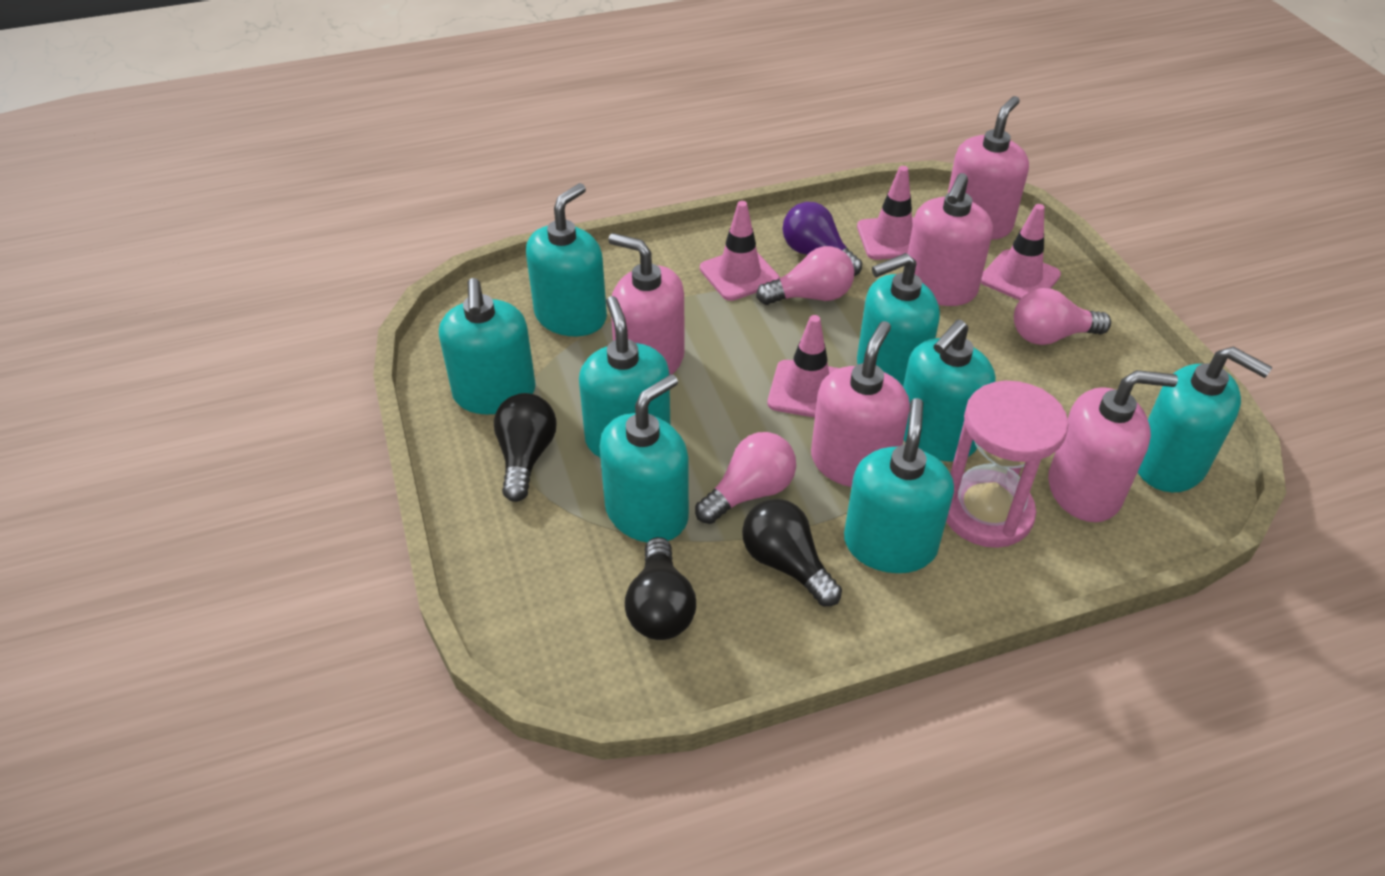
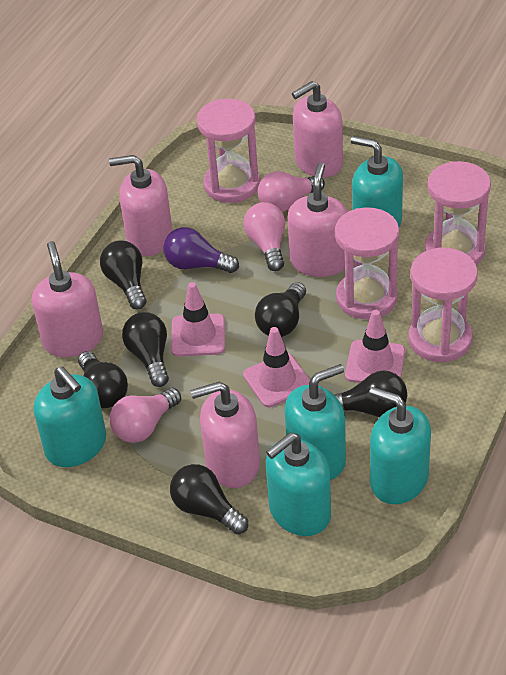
black light bulb: [494,393,557,502] [625,537,696,640] [742,499,842,606] = 3 -> [78,351,128,408] [100,241,146,310] [122,312,169,387] [170,464,248,534] [255,282,306,337] [333,370,407,417] = 6
pink hourglass: [946,381,1068,548] = 1 -> [197,99,260,203] [335,207,399,319] [409,248,478,362] [425,161,491,265] = 4
pink traffic cone: [700,201,780,301] [768,315,839,418] [857,166,914,260] [981,204,1061,301] = 4 -> [171,282,225,356] [243,327,310,407] [345,310,405,383] = 3
turquoise soap dispenser: [439,278,536,414] [526,183,607,337] [579,296,670,457] [599,374,689,542] [844,398,954,573] [857,253,940,386] [903,319,996,461] [1138,347,1272,492] = 8 -> [34,367,106,467] [266,432,331,536] [285,364,346,480] [351,136,403,227] [369,387,431,504] = 5

